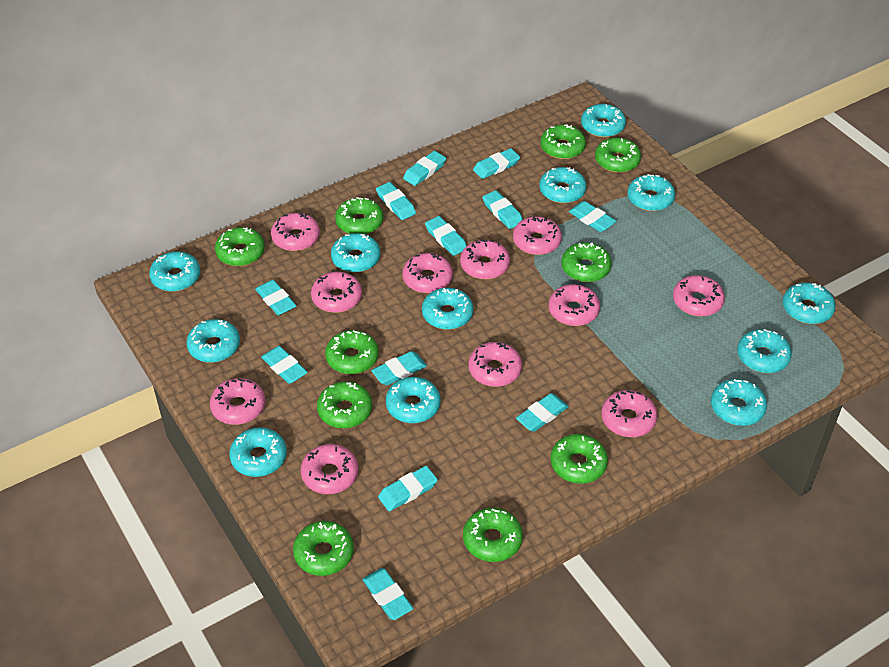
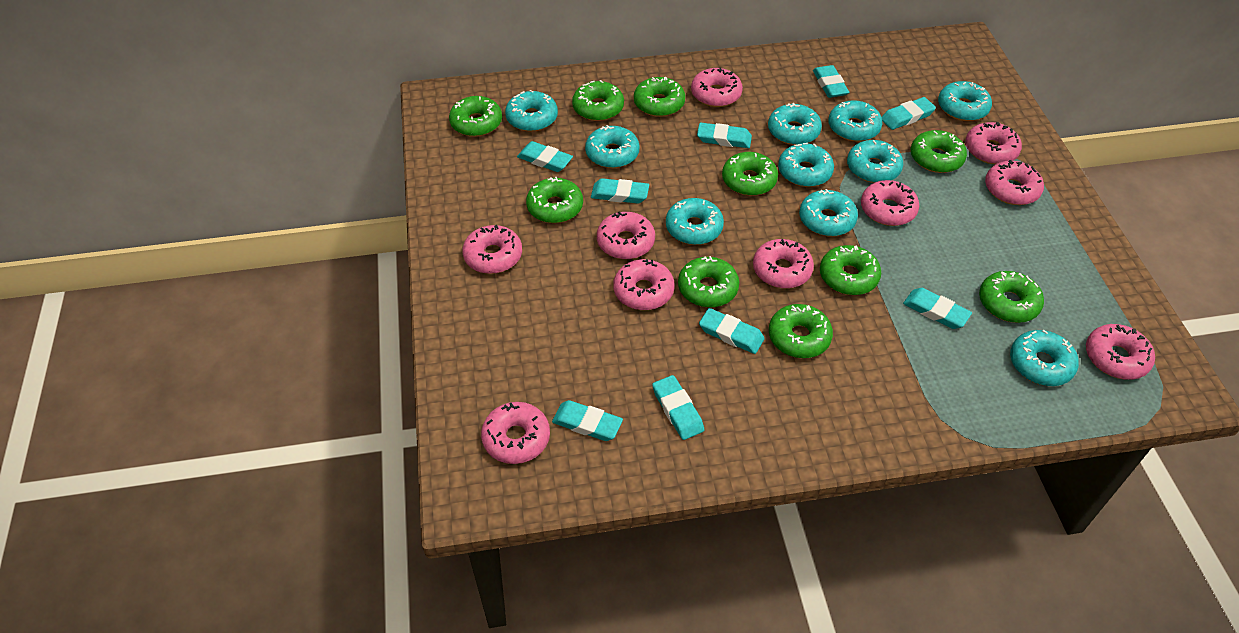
pink donut: [210,378,265,425] [271,213,320,251] [301,444,358,494] [311,272,362,313] [402,253,453,293] [460,240,510,279] [468,342,522,387] [513,216,562,255] [549,284,600,326] [601,390,657,437] [673,275,725,317] = 11 -> [463,225,522,274] [481,402,550,464] [597,212,655,259] [614,259,675,310] [691,68,743,107] [753,239,814,288] [861,180,919,226] [965,122,1022,164] [985,160,1044,205] [1086,324,1155,380] = 10
turquoise donut: [149,252,201,292] [186,319,240,363] [229,427,287,477] [331,233,380,272] [386,377,440,423] [422,288,473,330] [539,167,587,203] [581,104,626,138] [627,174,675,211] [711,379,767,426] [737,329,792,373] [783,282,836,324] = 12 -> [505,90,558,132] [585,125,639,168] [666,198,724,245] [768,103,822,145] [778,143,834,187] [799,189,858,236] [828,100,882,142] [847,140,903,183] [938,81,992,121] [1010,330,1079,386] = 10
turquoise eraser: [255,280,296,315] [261,346,308,384] [362,568,413,620] [371,351,427,385] [376,182,416,220] [378,466,438,511] [403,151,446,186] [425,216,467,256] [473,148,520,179] [482,190,523,229] [516,393,569,432] [569,201,616,232] = 12 -> [517,141,573,172] [552,400,623,441] [591,178,649,204] [652,375,704,440] [697,123,752,148] [699,308,765,354] [813,65,849,98] [882,97,936,130] [903,288,972,329] = 9

